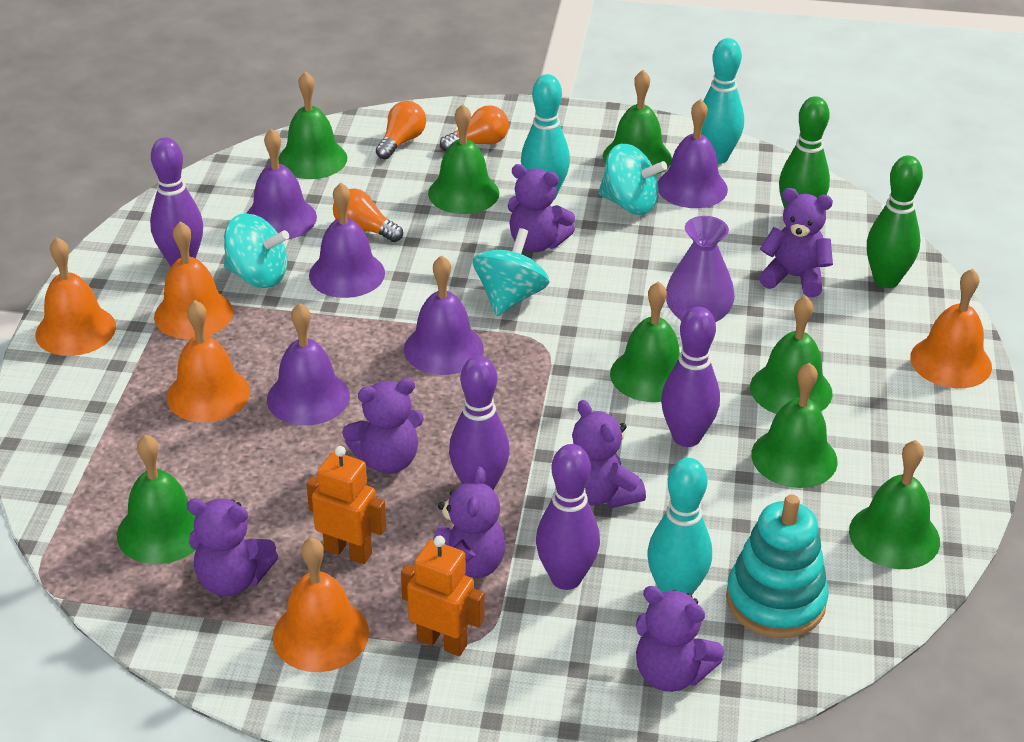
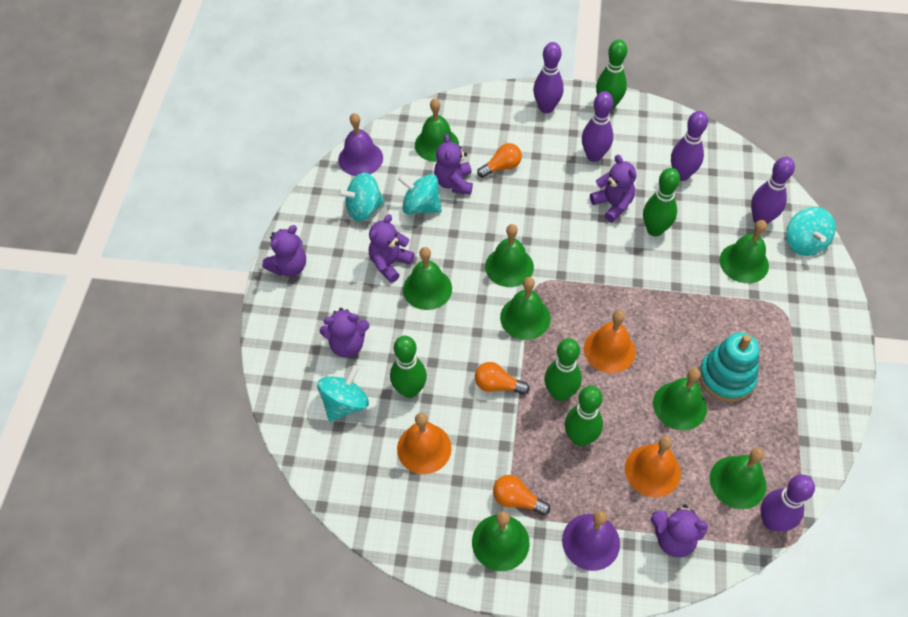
green bowling pin: [779,96,830,208] [867,156,923,288] = 2 -> [390,336,427,398] [545,338,582,401] [565,386,603,446] [596,39,627,110] [643,168,680,237] = 5
orange bell: [35,237,116,356] [154,221,233,339] [167,300,250,422] [273,537,369,672] [910,269,992,388] = 5 -> [397,413,452,474] [584,310,636,373] [625,436,681,497] = 3
orange robot: [306,446,386,564] [401,536,484,656] = 2 -> none = 0
purple bell: [246,129,317,240] [267,303,350,426] [309,183,385,298] [404,255,484,375] [658,99,728,208] = 5 -> [338,113,383,176] [562,511,620,571] = 2
purple bowling pin: [150,137,203,266] [449,355,510,490] [536,444,600,590] [661,307,720,447] = 4 -> [533,42,564,113] [582,91,613,162] [671,111,708,181] [751,157,795,224] [761,475,815,531] = 5
purple teddy bear: [187,498,278,596] [342,378,424,474] [433,467,505,578] [508,164,575,252] [572,400,646,508] [636,586,724,692] [759,188,833,297] = 7 -> [263,225,306,277] [320,308,369,358] [369,214,414,283] [434,134,473,195] [590,155,637,223] [651,504,708,557] = 6
purple vase: [666,216,735,323] = 1 -> none = 0
turquoise bowling pin: [521,74,570,200] [647,458,712,595] [701,38,744,164] = 3 -> none = 0
turquoise spinning top: [224,214,289,288] [472,228,550,316] [598,144,667,215] = 3 -> [317,365,369,422] [338,173,385,221] [398,174,442,214] [786,207,836,256] = 4

